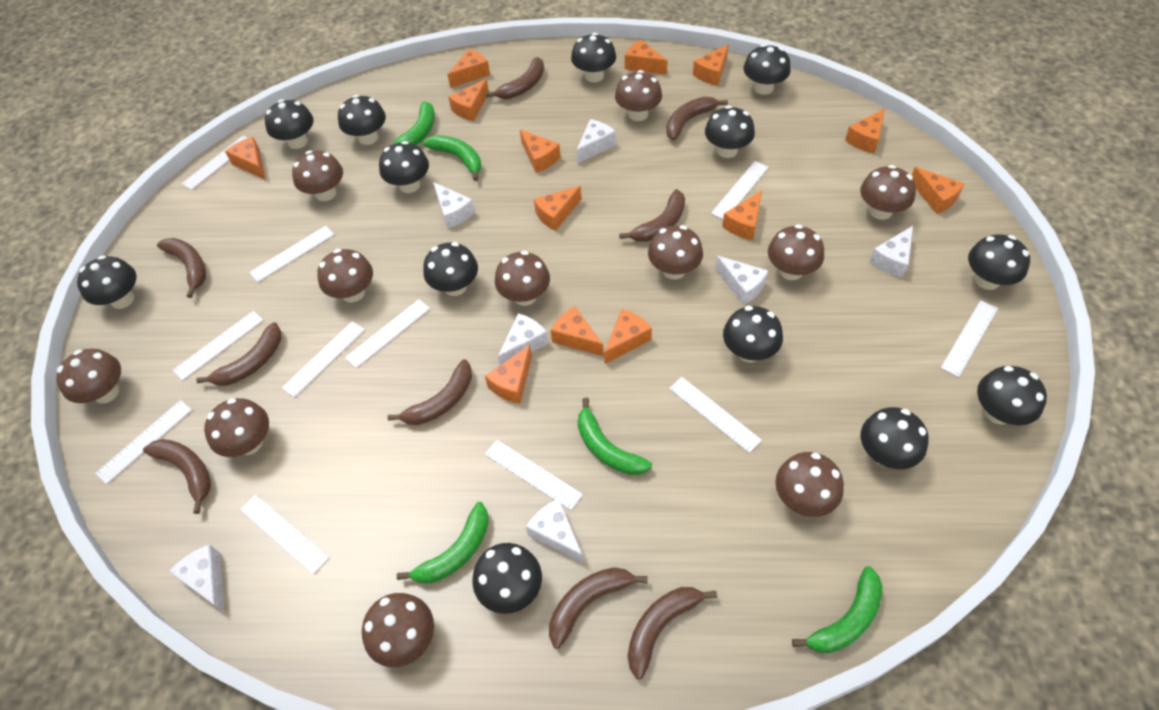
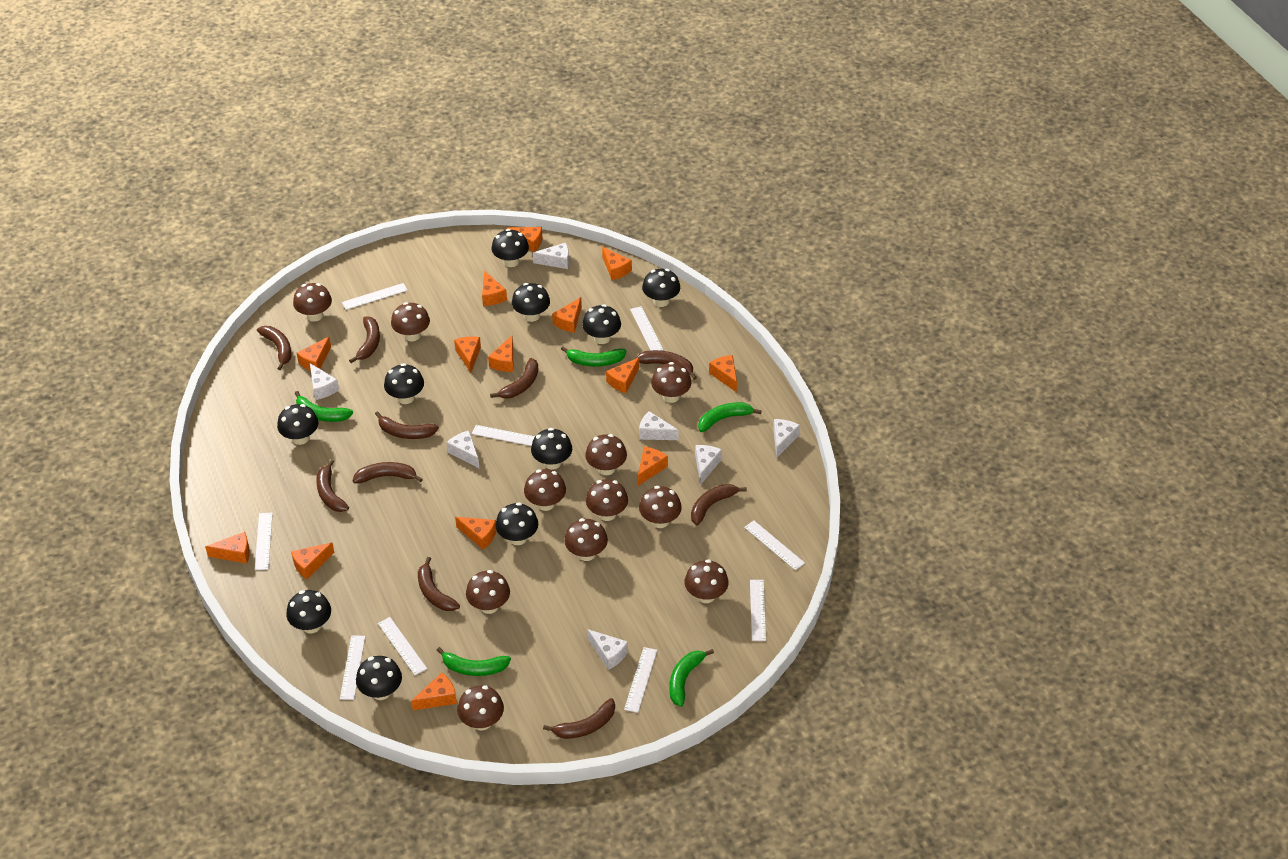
black mushroom: [77,255,137,309] [265,99,314,149] [338,95,386,145] [379,141,429,193] [423,242,478,296] [472,543,542,614] [571,33,616,82] [705,106,755,158] [723,306,783,362] [744,44,791,95] [861,407,928,469] [968,234,1030,290] [977,366,1047,425] = 13 -> [277,404,318,445] [286,590,331,633] [356,656,402,700] [384,363,424,404] [491,229,529,267] [495,502,538,545] [512,283,550,322] [531,428,572,470] [582,304,621,344] [642,269,680,307] = 10
brown banana: [143,439,211,514] [157,238,206,298] [196,322,282,386] [388,359,472,425] [486,57,544,99] [549,567,648,649] [619,189,685,242] [628,587,717,679] [666,97,728,140] = 9 -> [257,326,292,370] [316,459,349,512] [349,317,380,363] [352,462,423,483] [375,411,439,439] [418,557,460,611] [490,358,538,399] [543,698,615,739] [637,350,697,380] [691,484,747,525] = 10
orange cheese: [225,137,265,179] [447,49,490,88] [448,79,489,121] [485,345,532,403] [520,129,561,173] [534,186,581,231] [551,306,604,356] [604,309,652,364] [625,39,667,75] [693,44,729,86] [722,191,762,240] [845,109,885,153] [912,167,964,214] = 13 -> [205,532,250,564] [291,543,334,579] [297,337,331,371] [411,673,457,711] [454,337,481,373] [455,517,497,550] [482,271,507,306] [488,336,514,372] [506,227,542,252] [552,297,582,333] [602,247,632,280] [606,358,639,393] [638,447,668,486] [709,355,737,392] = 14
white ruler: [95,400,192,484] [173,311,263,380] [181,136,247,190] [240,495,329,574] [249,226,334,282] [282,321,364,397] [345,299,430,368] [485,440,583,510] [669,377,762,453] [711,161,769,219] [941,300,998,377] = 11 -> [255,513,273,570] [340,635,366,700] [342,283,408,310] [378,617,427,675] [472,425,535,446] [624,647,657,713] [630,306,663,351] [744,521,805,570] [750,580,766,641] = 9

